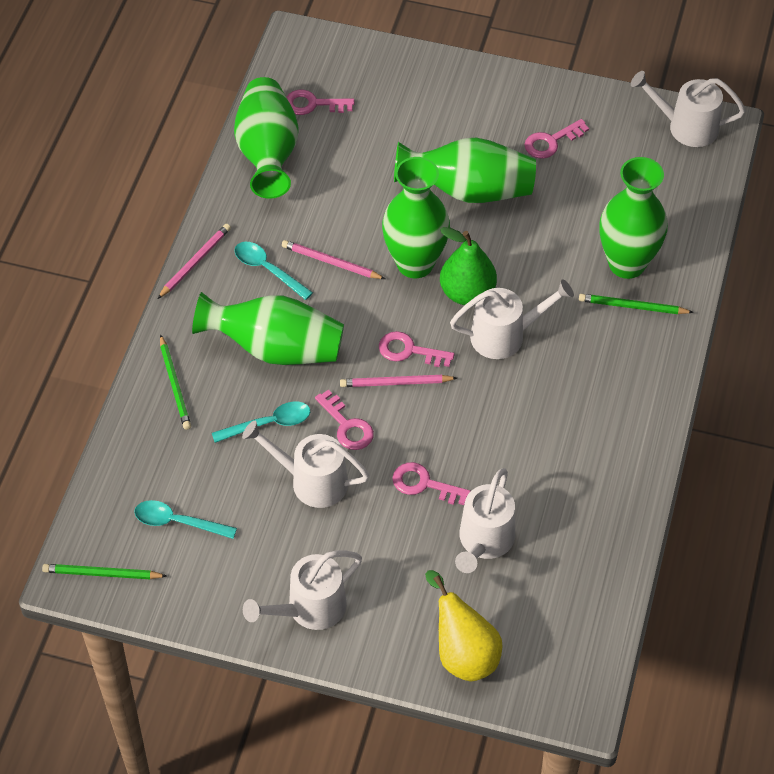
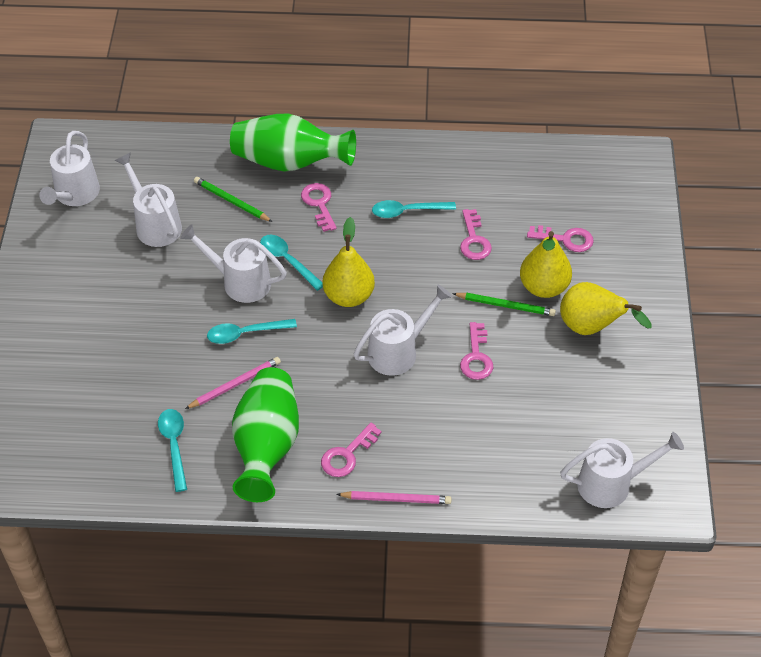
green pear: [440,227,497,305] = 1 -> none = 0
green pencil: [42,564,166,579] [160,334,191,430] [579,294,694,314] = 3 -> [194,177,273,222] [452,293,556,316] = 2
green vase: [192,292,344,365] [234,77,299,199] [382,157,450,278] [394,138,536,203] [599,157,668,279] = 5 -> [230,113,356,172] [232,367,299,502] = 2
pink pencil: [157,224,231,299] [282,240,385,279] [340,375,457,387] = 3 -> [185,357,281,409] [336,491,452,504] = 2
turquoise spoon: [134,500,237,539] [212,401,310,443] [235,242,313,300] = 3 -> [158,409,187,492] [207,319,297,344] [260,235,323,291] [372,200,456,218] = 4
yellow pear: [425,570,503,681] = 1 -> [322,217,375,307] [520,231,572,298] [560,282,652,335] = 3

